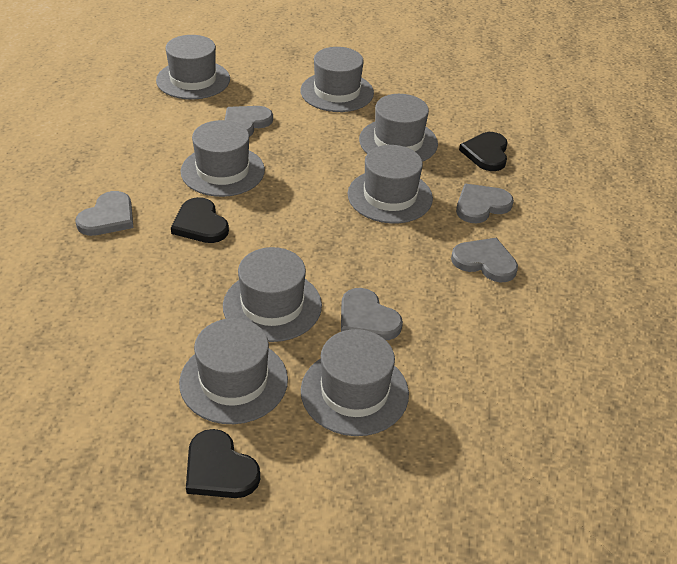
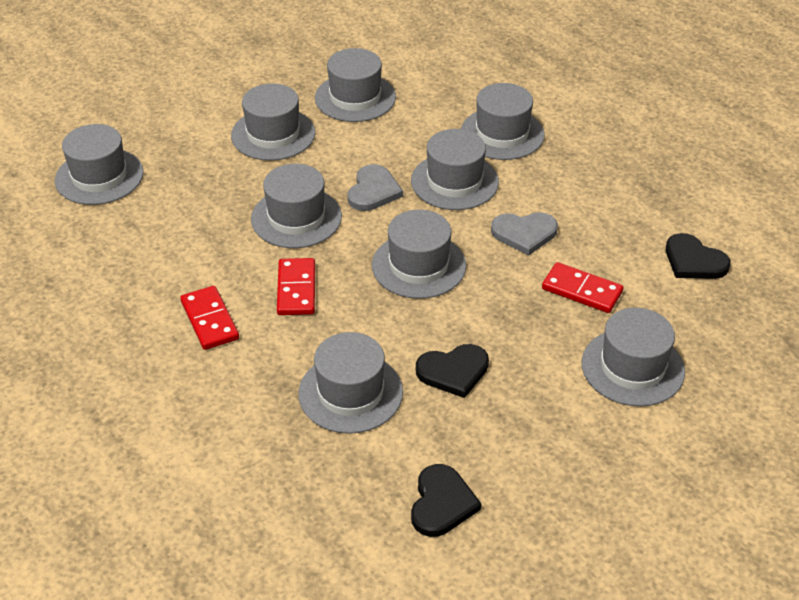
grey hat: [156,35,230,100] [179,318,288,424] [180,120,265,197] [223,247,322,342] [300,47,374,112] [301,329,409,436] [348,145,433,223] [359,94,438,162] = 8 -> [55,124,144,205] [231,83,315,161] [251,164,342,248] [298,332,403,434] [315,48,396,122] [372,210,466,299] [411,129,499,210] [461,83,545,160] [582,308,685,407] = 9
grey heart: [75,191,133,236] [225,106,273,137] [341,288,403,340] [451,238,518,283] [456,184,514,223] = 5 -> [347,164,403,211] [491,212,558,256] = 2
red domino: none = 0 -> [180,286,239,350] [277,258,315,315] [542,262,623,313] = 3

